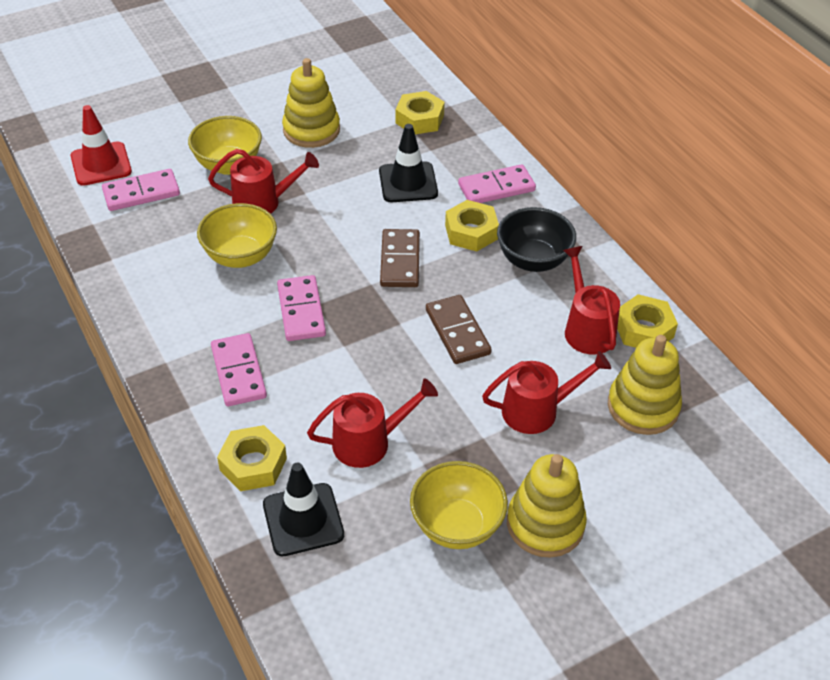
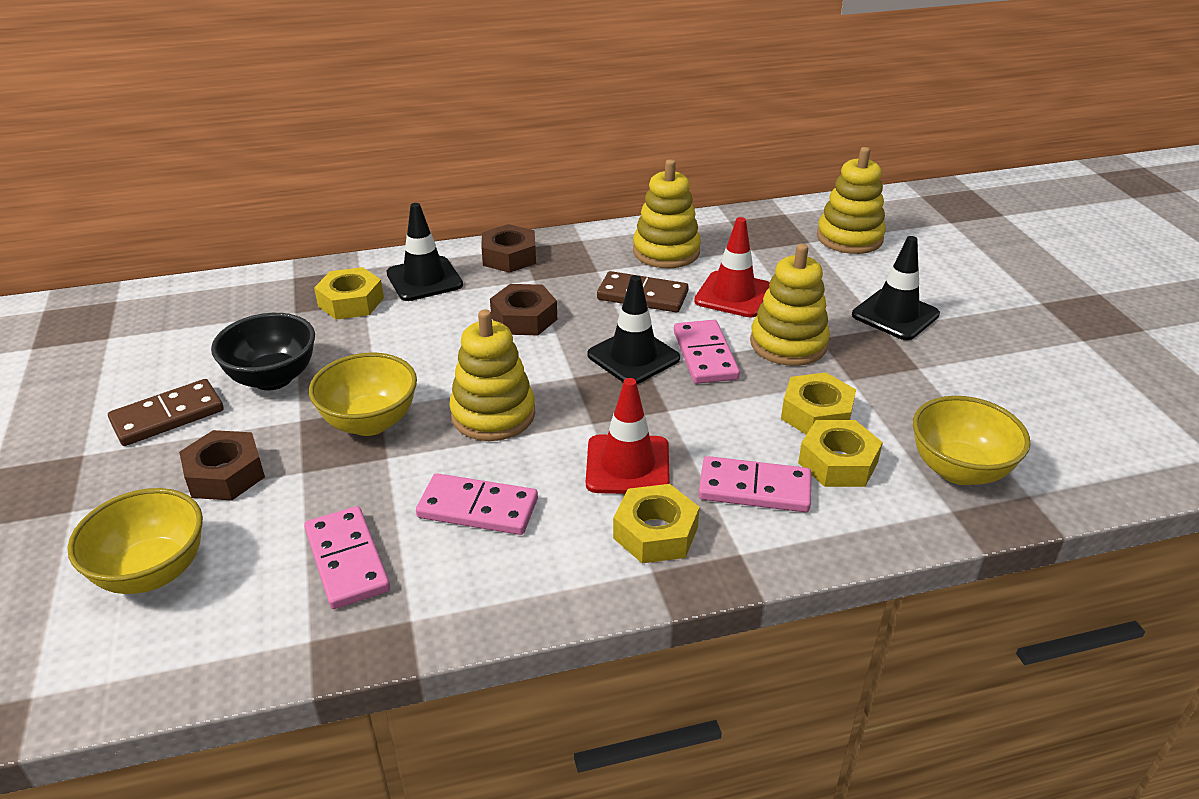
black traffic cone: [263,462,344,556] [379,124,438,202] = 2 -> [386,203,463,301] [587,275,680,384] [852,236,940,340] = 3
brown nut: none = 0 -> [179,430,265,501] [481,224,536,273] [490,284,557,335] = 3
red traffic cone: [71,105,132,186] = 1 -> [586,378,670,494] [694,217,770,318] = 2
red watering can: [208,149,319,214] [307,379,438,468] [482,351,611,434] [563,246,620,355] = 4 -> none = 0
yellow stacking toy: [282,58,340,148] [507,454,587,558] [608,335,682,435] = 3 -> [449,309,535,441] [633,159,701,268] [750,244,830,366] [817,147,886,254] = 4

